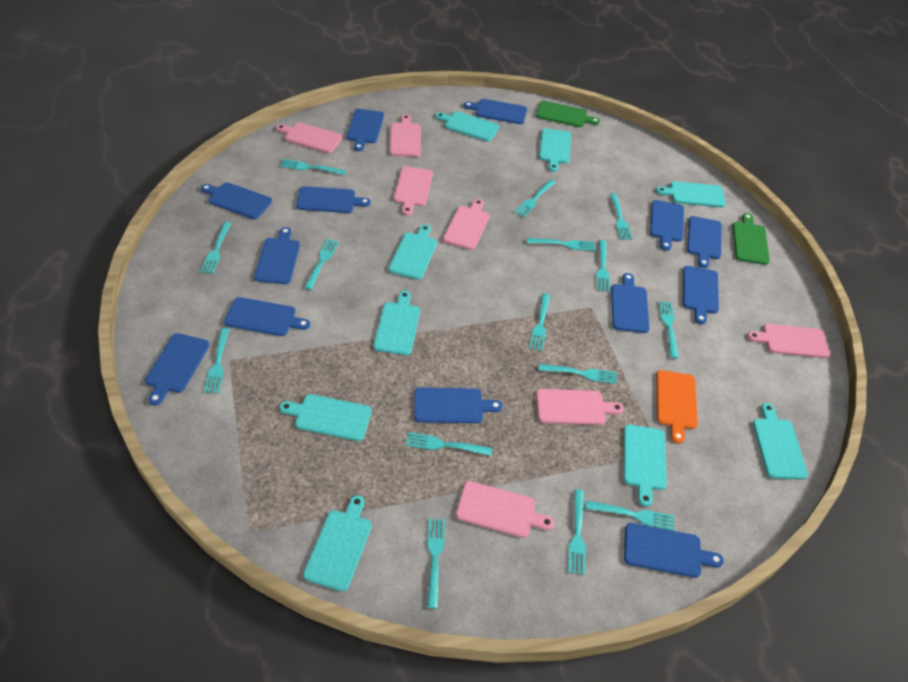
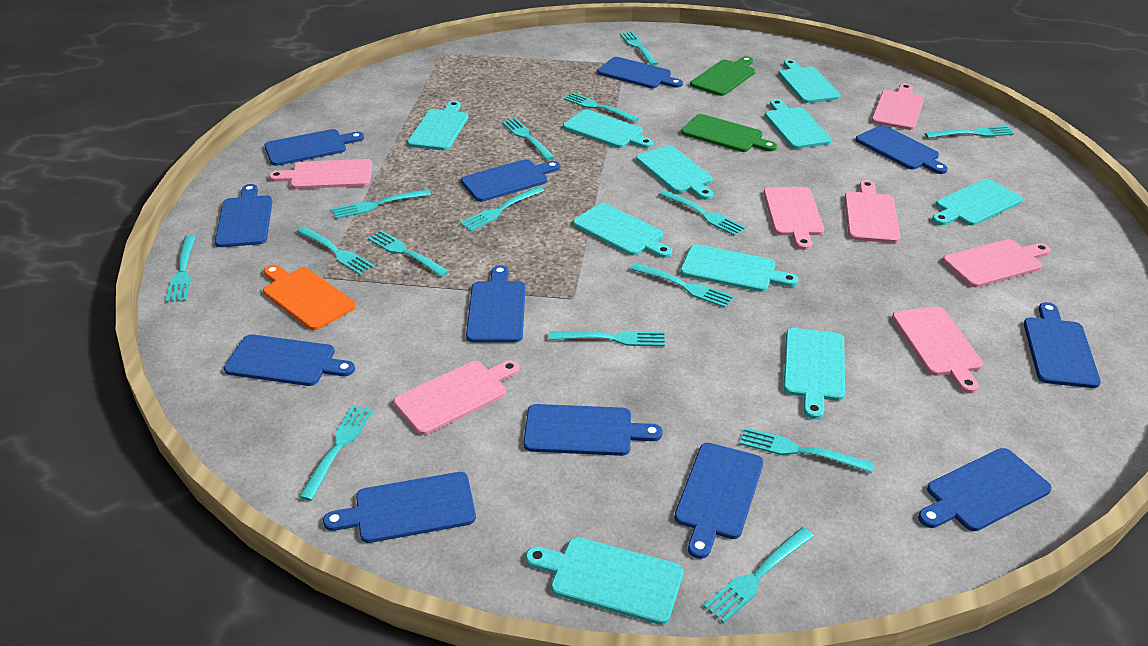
blue cutting board: [145,333,210,406] [201,182,272,219] [224,297,310,336] [254,227,300,284] [296,186,371,213] [347,109,384,151] [414,387,502,423] [464,99,527,124] [611,273,650,333] [624,523,724,578] [650,200,684,251] [683,266,719,324] [687,216,722,268] = 13 -> [215,184,273,247] [224,334,355,386] [264,129,364,166] [323,472,476,543] [461,159,560,202] [466,265,525,343] [523,404,663,456] [597,57,683,88] [675,443,763,559] [855,125,948,174] [918,448,1052,531] [1024,302,1101,388] = 12
turquoise cutting board: [279,394,372,441] [303,495,372,591] [374,291,420,355] [389,224,437,280] [435,111,499,141] [539,128,571,172] [624,425,667,507] [656,181,726,207] [753,403,808,480] = 9 -> [407,101,468,151] [525,537,683,625] [563,109,653,148] [573,203,672,258] [636,146,713,200] [680,244,798,292] [765,99,832,149] [779,59,841,103] [784,328,845,419] [932,179,1023,226] = 10

